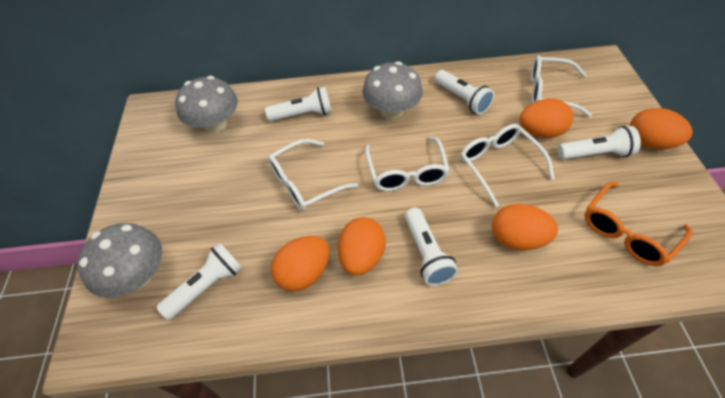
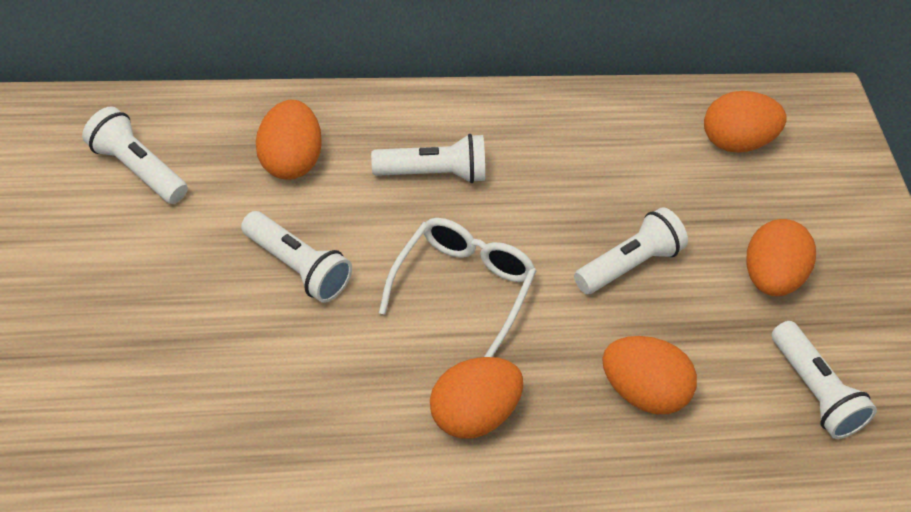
grey mushroom: [77,223,162,298] [175,76,238,133] [362,61,423,119] = 3 -> none = 0
orange glasses: [584,182,692,266] = 1 -> none = 0
white glasses: [268,139,358,211] [365,136,450,191] [460,124,555,207] [531,55,592,117] = 4 -> [379,218,536,357] = 1

